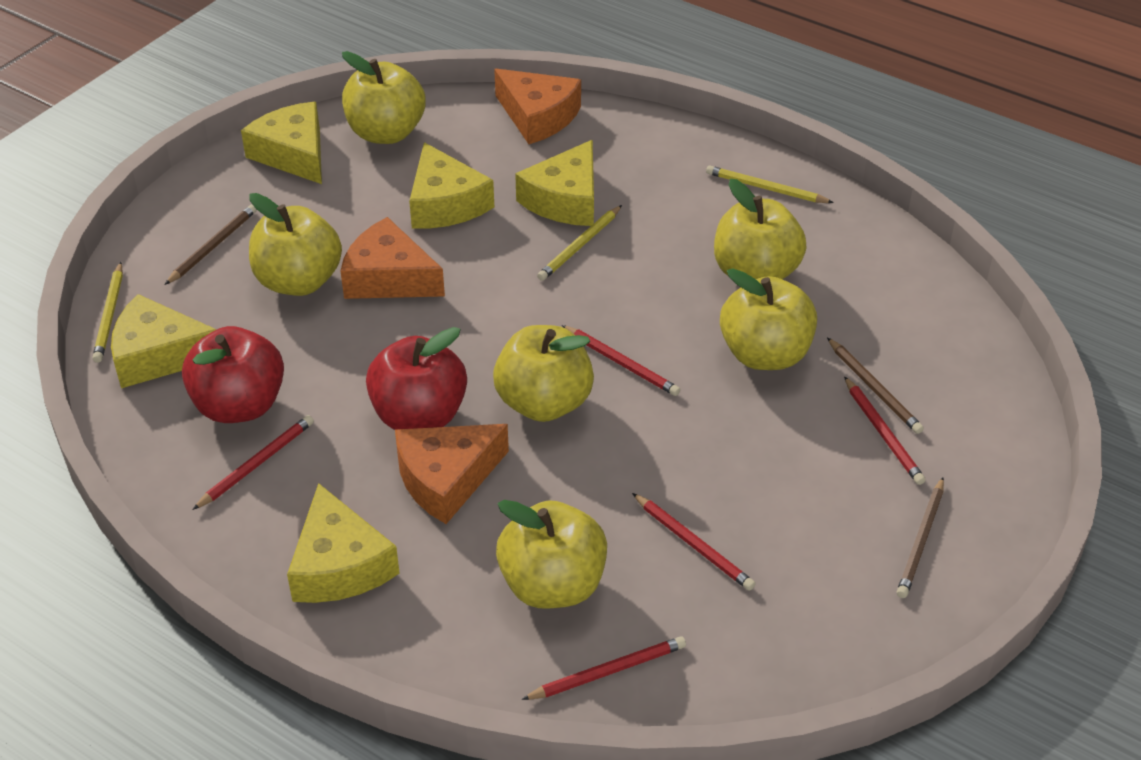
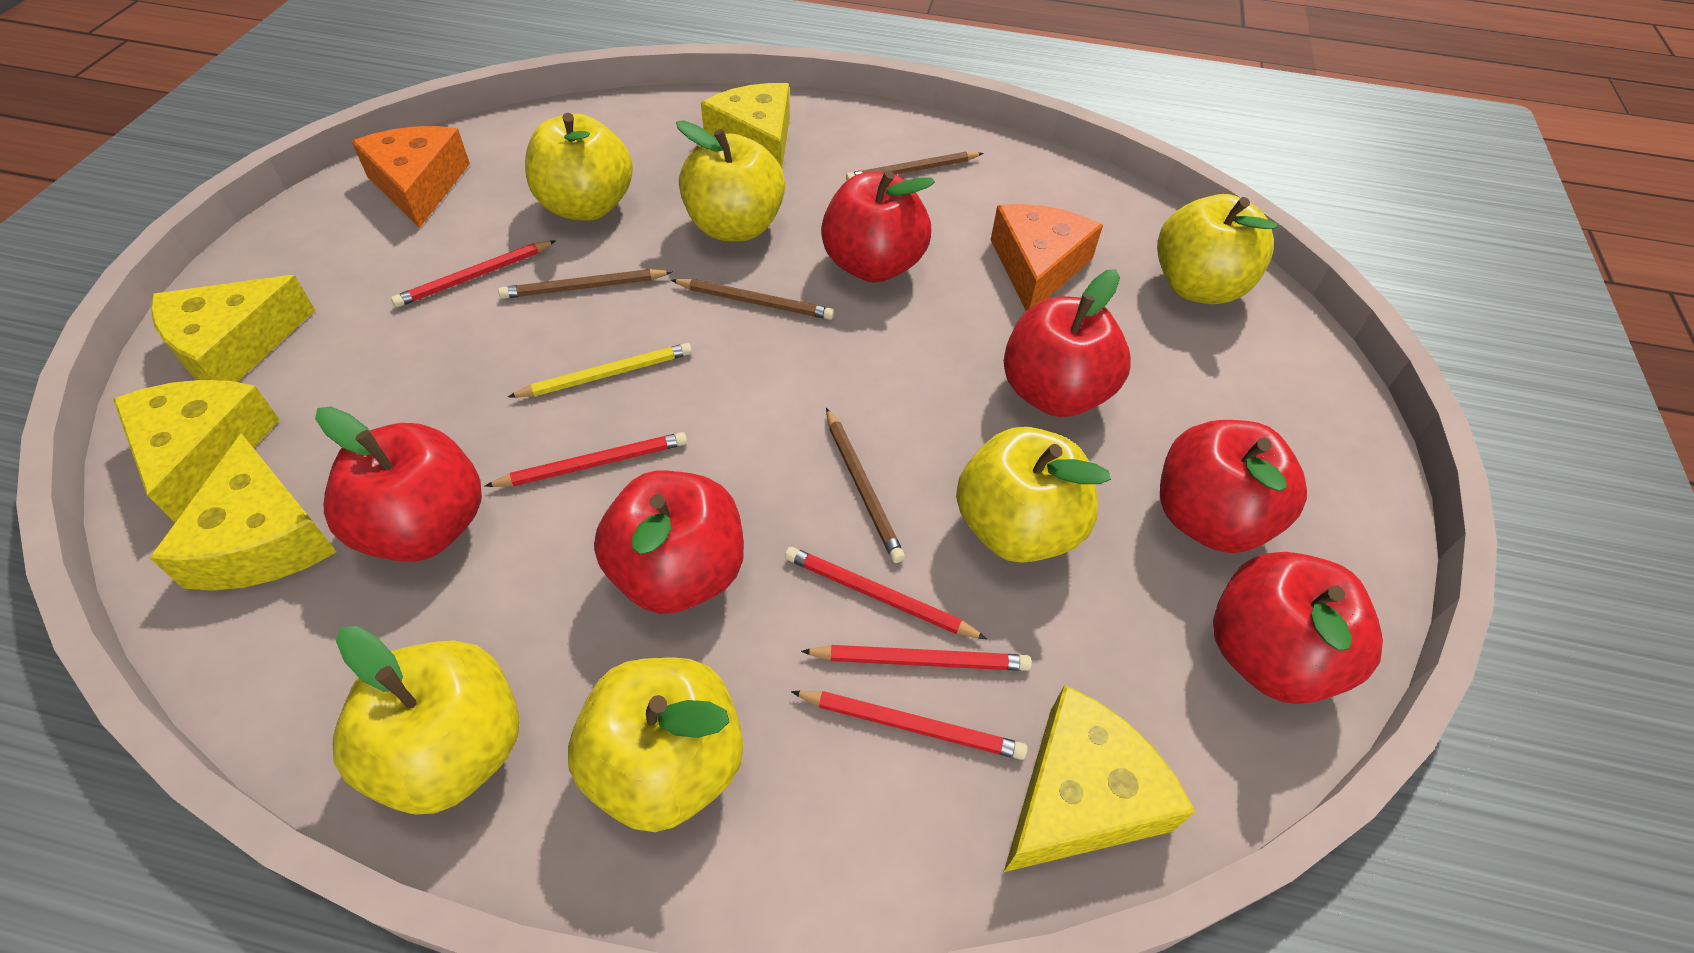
brown pencil: [165,204,257,285] [827,337,924,434] [897,477,944,598] = 3 -> [498,269,672,299] [671,279,834,320] [826,408,905,563] [846,151,983,180] = 4
orange cheese: [341,217,445,299] [395,424,509,524] [494,69,581,144] = 3 -> [351,126,470,228] [991,204,1103,311] = 2
red apple: [182,326,284,423] [366,327,467,430] = 2 -> [315,406,482,562] [594,471,744,614] [821,170,935,283] [1004,269,1131,417] [1160,420,1307,553] [1213,552,1383,704] = 6
yellow pencil: [92,262,123,363] [537,205,622,281] [706,165,834,203] = 3 -> [508,343,692,398] = 1

